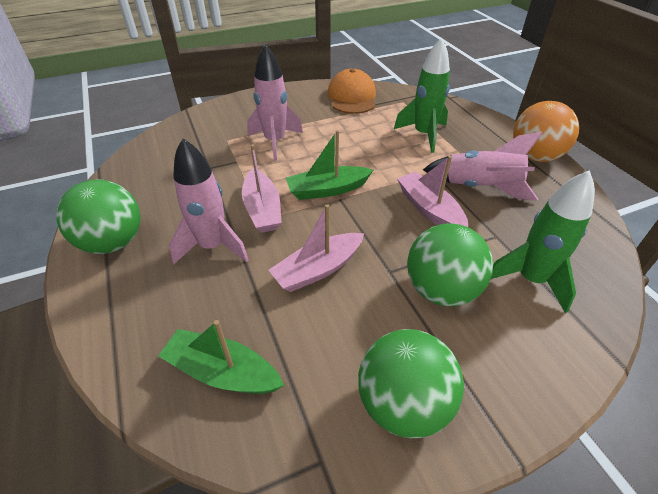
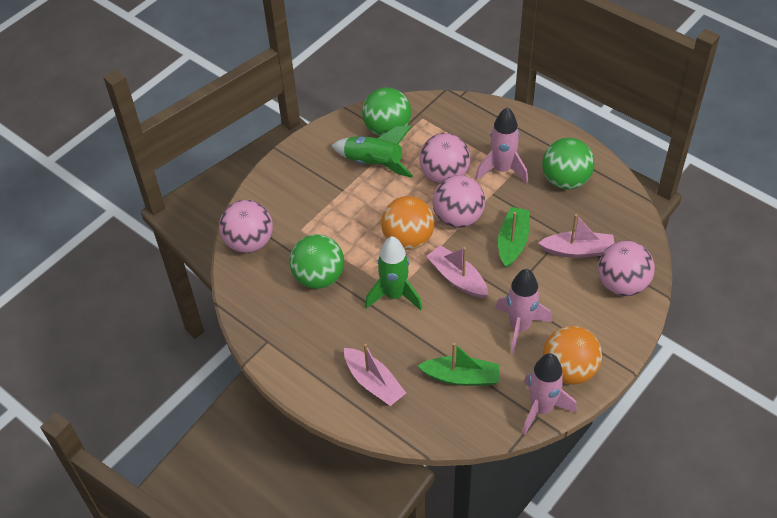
orange ball: [513,101,579,162] = 1 -> [381,196,435,250] [543,326,602,385] = 2
orange cap: [328,69,376,114] = 1 -> none = 0
pink ball: none = 0 -> [219,200,273,253] [419,133,470,184] [432,175,485,228] [598,241,655,296] = 4

